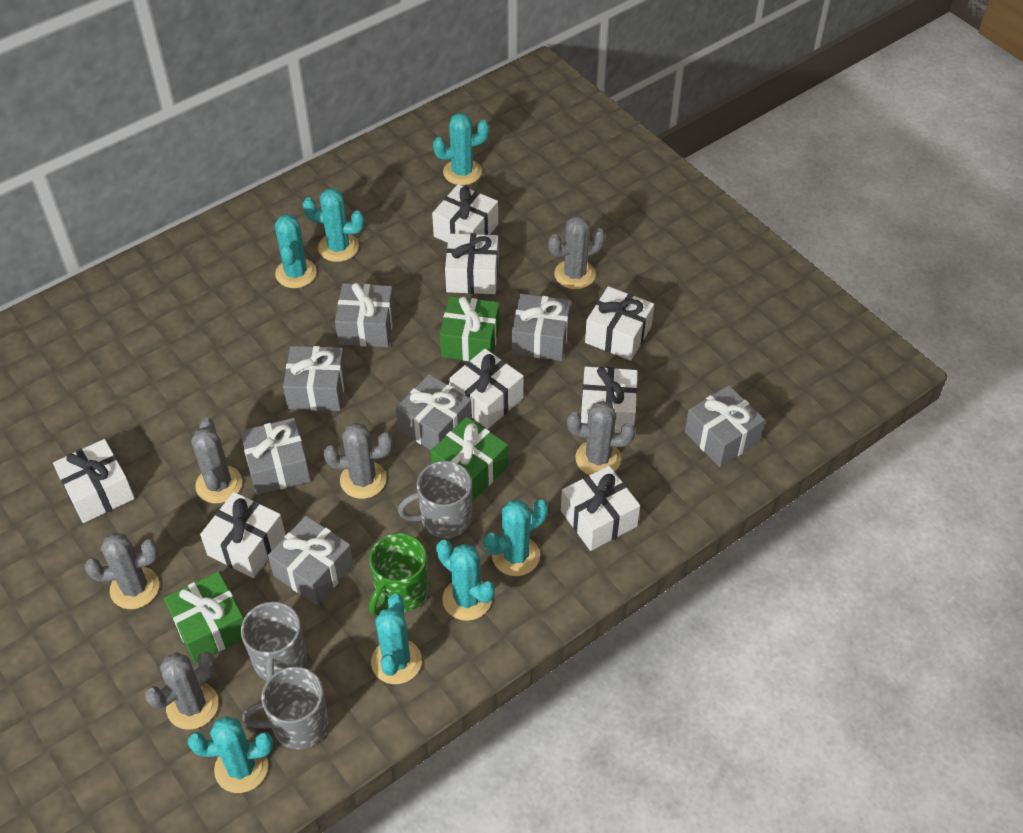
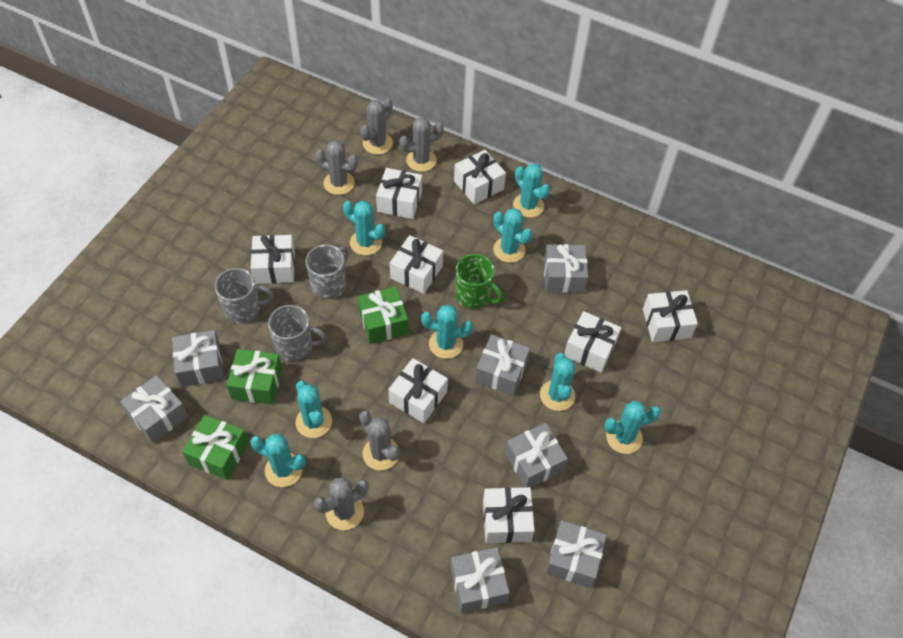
grey cactus: [84,533,159,609] [145,652,218,730] [191,418,242,503] [324,423,393,499] [548,215,605,289] [567,401,635,475] = 6 -> [314,477,369,530] [315,140,358,195] [359,411,400,470] [360,98,393,154] [399,117,444,172] = 5
turquoise cactus: [188,716,273,793] [275,214,317,288] [303,188,364,262] [371,594,422,684] [433,113,489,185] [436,540,495,621] [484,500,548,576] = 7 -> [250,434,306,487] [296,381,332,438] [343,201,385,255] [421,304,473,359] [493,208,532,263] [513,163,550,218] [540,353,576,411] [604,401,661,454] = 8

